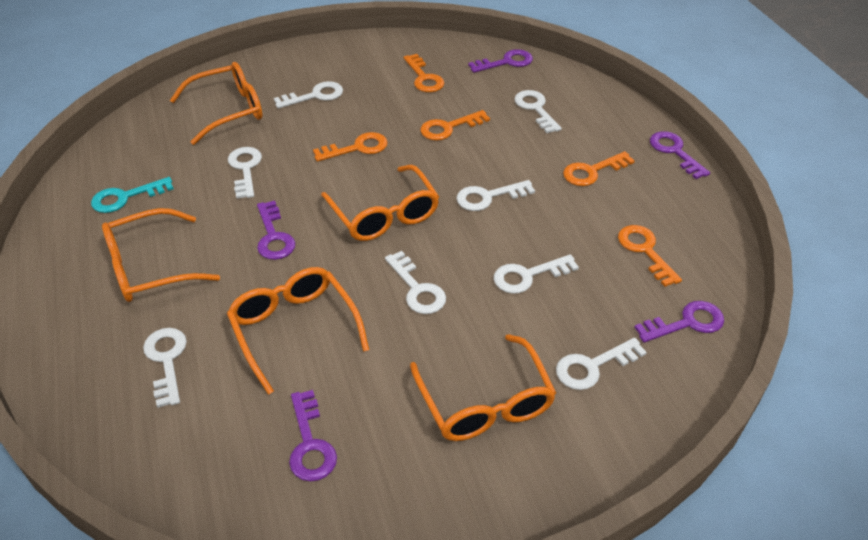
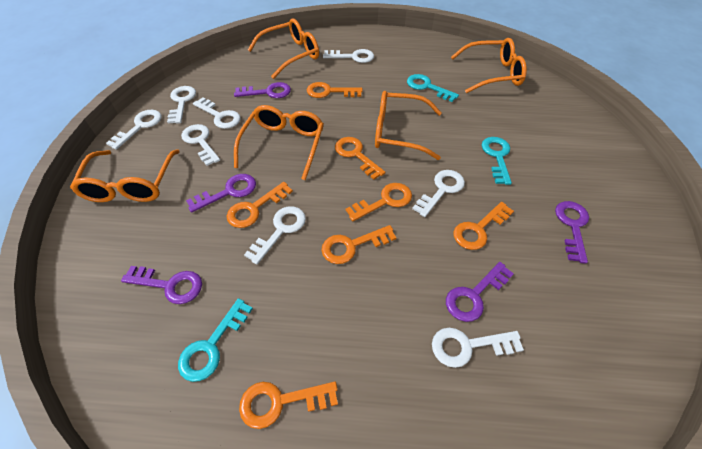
orange key: [313,132,388,162] [403,54,444,92] [420,110,490,141] [563,151,635,186] [618,225,682,287] = 5 -> [227,182,293,228] [239,382,338,429] [307,82,363,98] [321,225,397,264] [335,137,385,180] [346,183,412,221] [453,202,514,250] = 7
turquoise key: [91,177,174,213] = 1 -> [178,298,253,382] [407,74,459,102] [482,137,512,185] = 3

